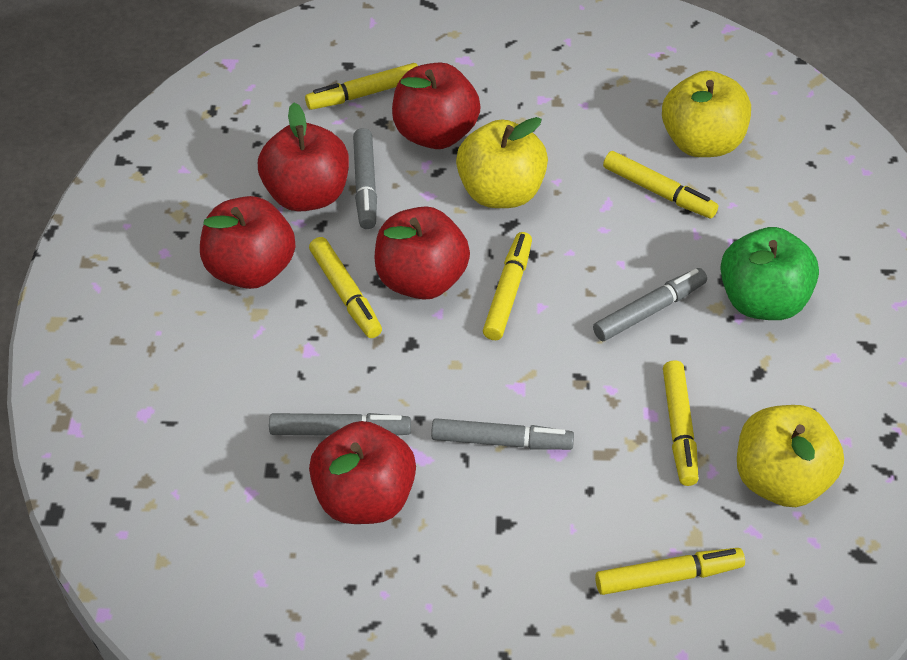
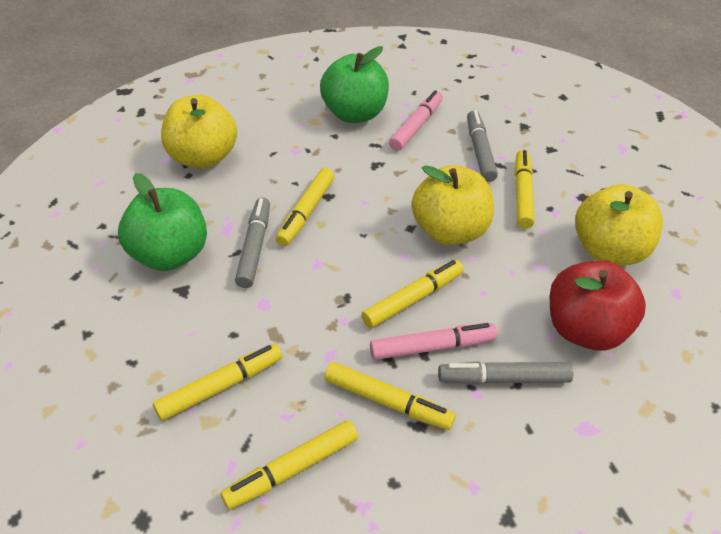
green apple: [720,227,819,320] = 1 -> [118,173,207,271] [320,46,389,123] = 2
grey marker: [269,413,411,436] [353,128,377,229] [431,418,574,450] [593,268,707,341] = 4 -> [235,197,270,288] [438,361,574,385] [467,110,498,182] = 3
pink marker: none = 0 -> [370,323,497,360] [389,90,443,151] = 2
red apple: [200,196,295,289] [258,103,349,211] [309,421,416,524] [374,206,470,300] [392,62,481,149] = 5 -> [550,260,646,351] = 1

